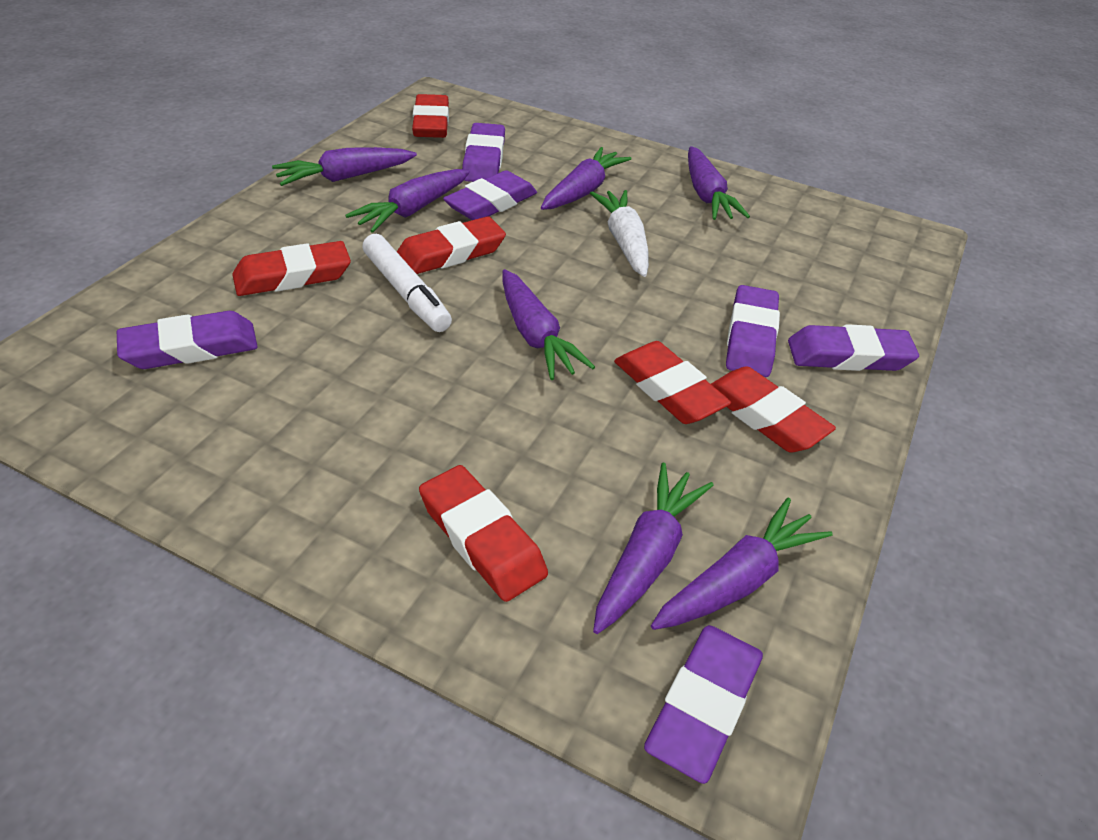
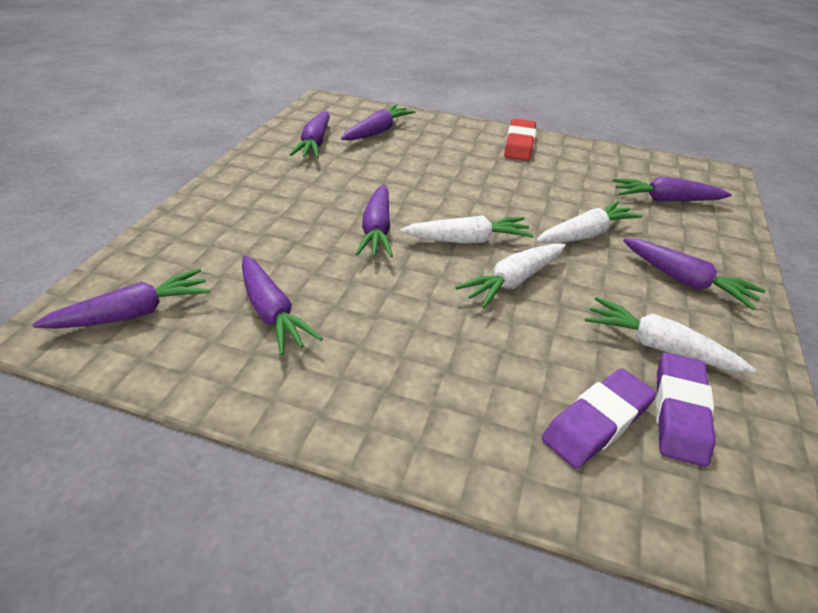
purple eraser: [117,311,258,369] [443,170,537,220] [462,123,505,182] [644,625,763,784] [726,285,780,377] [788,324,919,371] = 6 -> [542,368,657,469] [656,352,715,467] = 2
red eraser: [232,241,351,296] [397,216,506,274] [412,94,449,138] [419,465,548,602] [614,341,731,424] [711,366,836,453] = 6 -> [504,119,536,161] = 1
white carrot: [590,190,649,277] = 1 -> [400,216,534,243] [456,244,565,308] [536,201,642,243] [585,297,756,373] = 4
white marker: [363,234,452,332] = 1 -> none = 0

